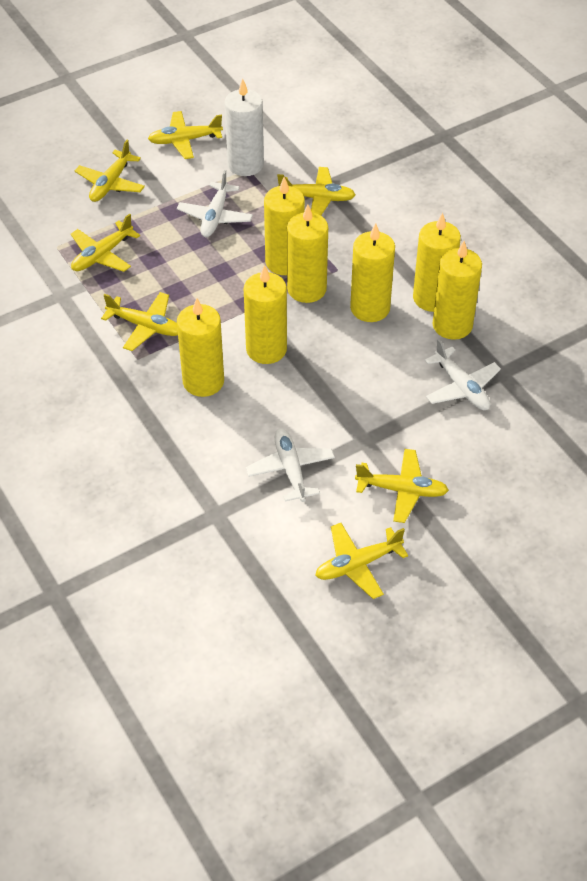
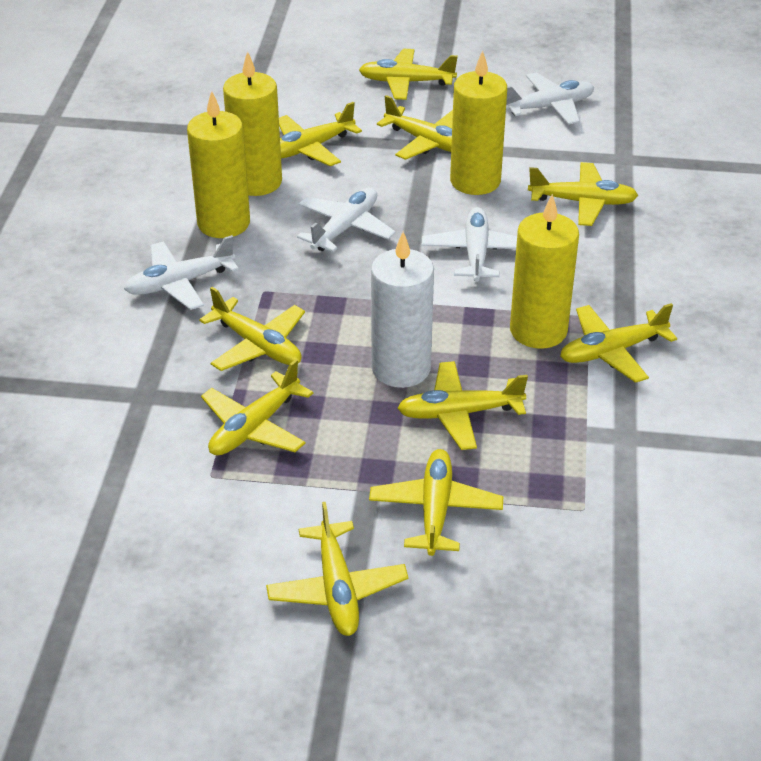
white plane: [177,170,253,237] [246,428,335,502] [425,339,501,410] = 3 -> [124,235,239,310] [297,187,396,252] [422,207,517,282] [506,72,595,125] = 4
yellow candle: [177,298,224,397] [244,265,287,364] [264,177,305,275] [287,204,328,303] [350,223,395,322] [413,213,461,312] [432,241,482,340] = 7 -> [187,91,250,238] [223,51,282,196] [450,50,507,195] [510,194,579,349] = 4
yellow plane: [71,214,140,272] [75,140,145,202] [101,292,178,351] [148,111,223,159] [277,167,356,216] [315,523,408,599] [355,449,449,523] = 7 -> [199,287,305,371] [201,359,313,455] [266,502,408,636] [279,102,362,166] [359,49,458,100] [369,449,503,556] [377,95,453,160] [397,361,528,450] [528,162,638,226] [560,303,677,383] = 10

